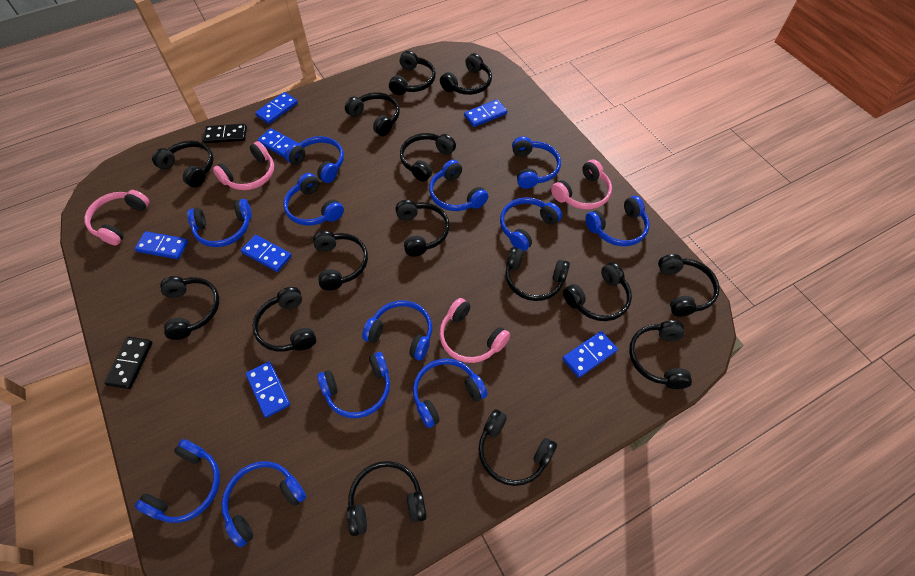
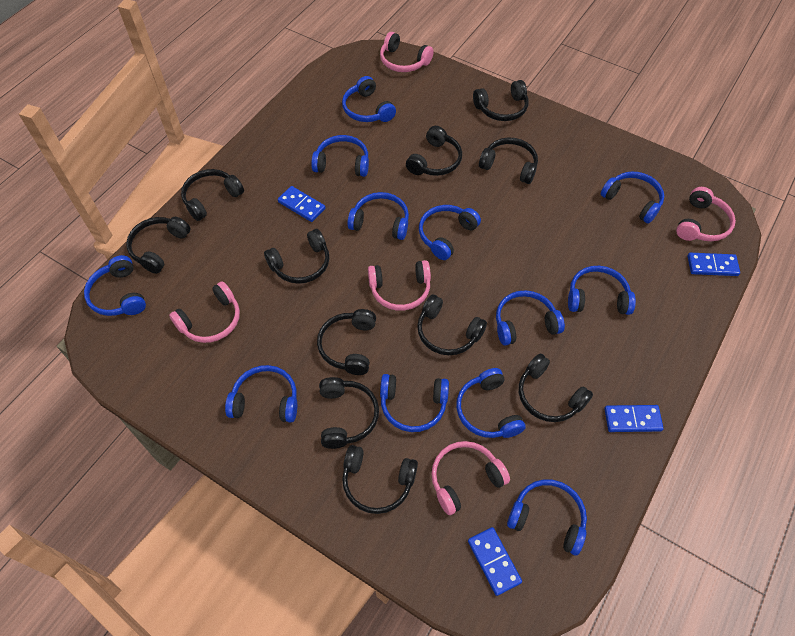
black domino: [104,337,153,389] [203,124,247,143] = 2 -> none = 0
black headphones: [152,141,214,188] [160,276,219,340] [252,287,316,352] [313,231,368,290] [345,92,400,136] [347,461,427,536] [389,51,436,95] [395,200,450,257] [400,133,456,182] [440,53,492,95] [479,409,557,486] [505,247,570,301] [563,262,632,321] [629,320,692,389] [658,254,720,317] = 15 -> [126,217,191,274] [181,169,244,221] [264,229,329,284] [317,309,376,375] [319,377,379,449] [342,445,418,514] [406,126,462,176] [417,295,487,355] [473,80,528,121] [479,138,538,184] [519,353,593,422] = 11
blue domino: [135,231,188,259] [241,235,292,272] [246,361,290,418] [255,92,298,124] [257,128,299,158] [464,99,507,127] [563,331,618,378] = 7 -> [278,186,325,222] [468,527,522,596] [604,405,663,432] [688,253,740,276] = 4
pink headphones: [84,190,149,246] [213,141,274,190] [439,298,510,363] [551,159,612,210] = 4 -> [169,281,240,343] [368,260,431,311] [380,32,434,72] [431,441,510,515] [676,187,736,241] = 5

